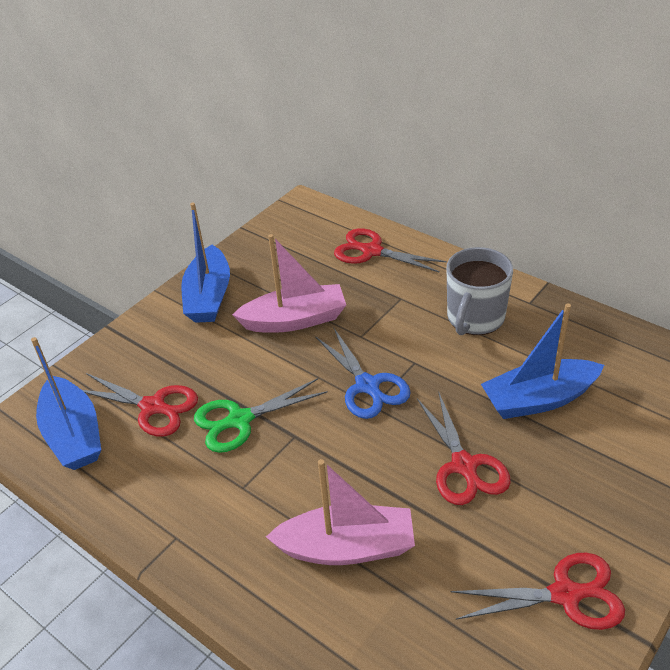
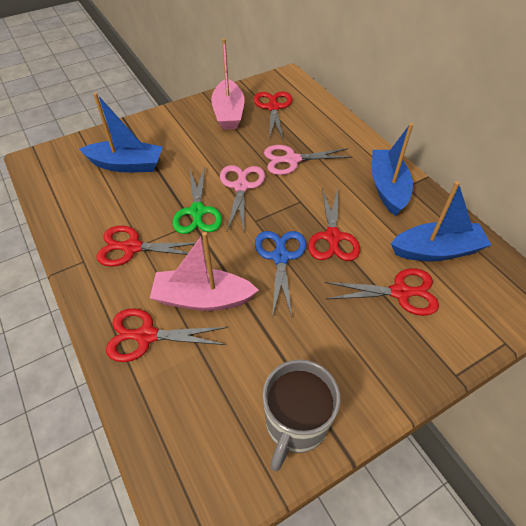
pink scissors: none = 0 -> [220,165,265,231] [264,145,352,175] = 2
red scissors: [82,373,198,437] [334,228,447,273] [417,391,511,505] [450,553,625,630] = 4 -> [96,226,203,267] [106,308,228,362] [254,92,293,141] [308,189,360,261] [325,268,439,316] = 5

